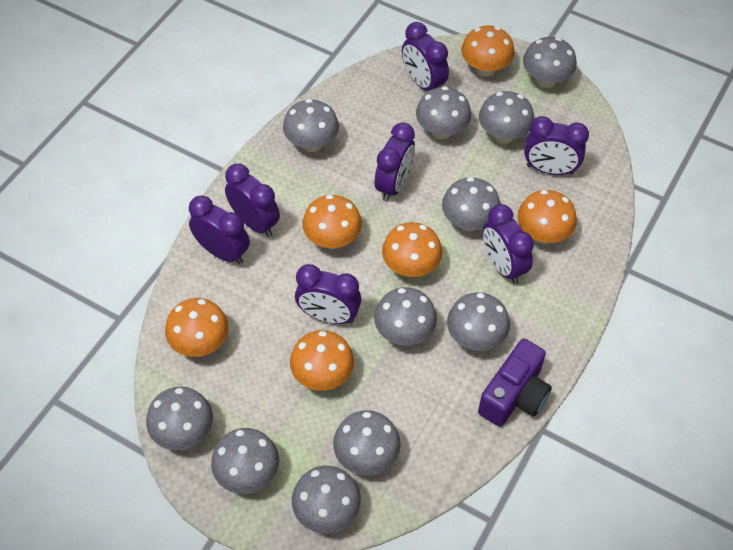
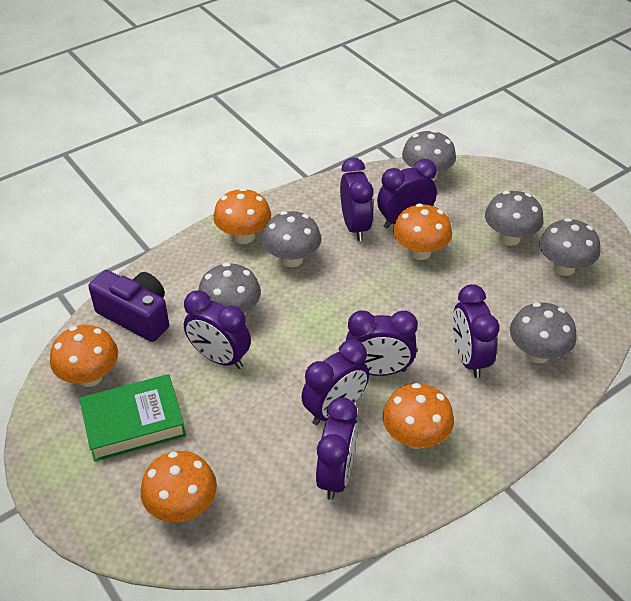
green book: none = 0 -> [79,374,186,462] = 1
grey mushroom: [146,387,213,450] [211,428,279,494] [283,99,339,152] [292,466,361,534] [333,410,401,475] [374,287,437,346] [416,86,471,139] [442,177,500,231] [447,292,510,351] [479,91,534,143] [523,37,577,88] = 11 -> [199,263,261,313] [262,211,321,267] [402,130,456,181] [485,191,543,246] [510,302,577,363] [539,218,600,276] = 6
orange mushroom: [165,298,229,357] [290,330,354,391] [302,195,362,249] [382,222,442,277] [461,25,515,77] [517,190,577,244] = 6 -> [50,325,118,387] [140,451,217,522] [213,188,271,244] [383,383,454,449] [393,203,452,260] = 5

